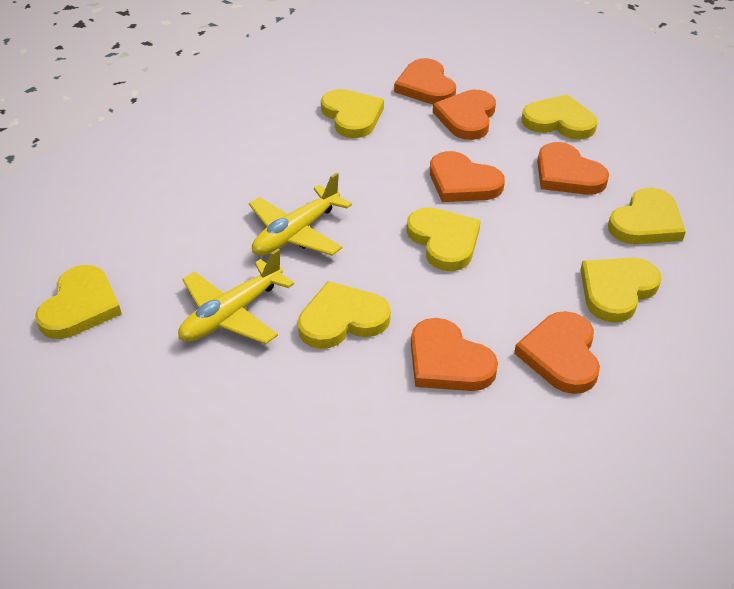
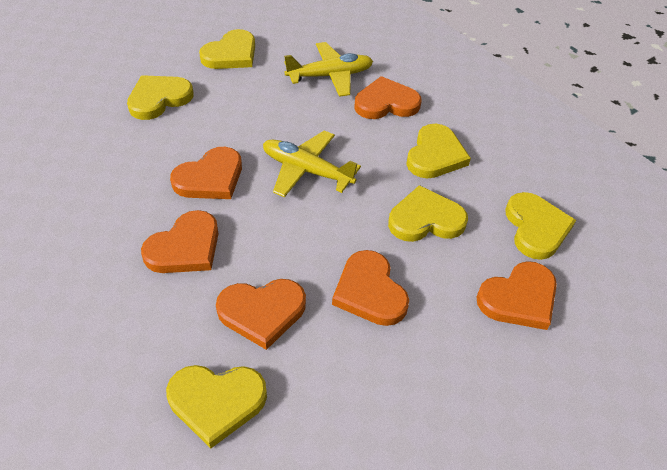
yellow heart: [35,265,122,339] [298,281,391,349] [321,89,384,138] [406,207,481,271] [522,94,597,139] [580,257,662,323] [608,187,686,244] = 7 -> [127,75,193,120] [166,365,267,448] [199,29,255,69] [388,185,468,242] [406,124,471,178] [506,192,576,260] = 6

